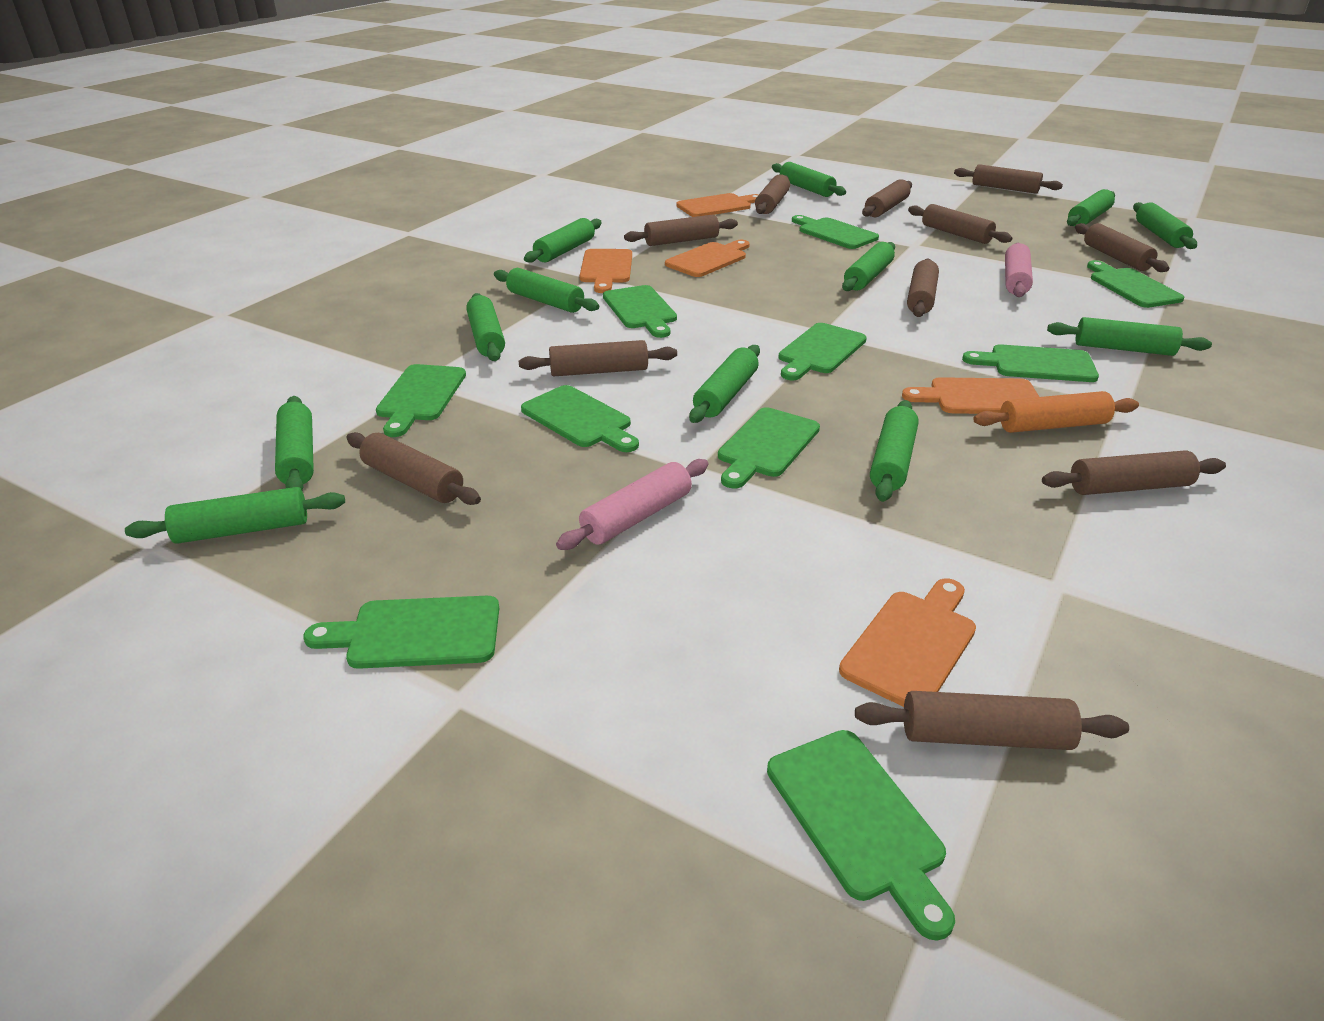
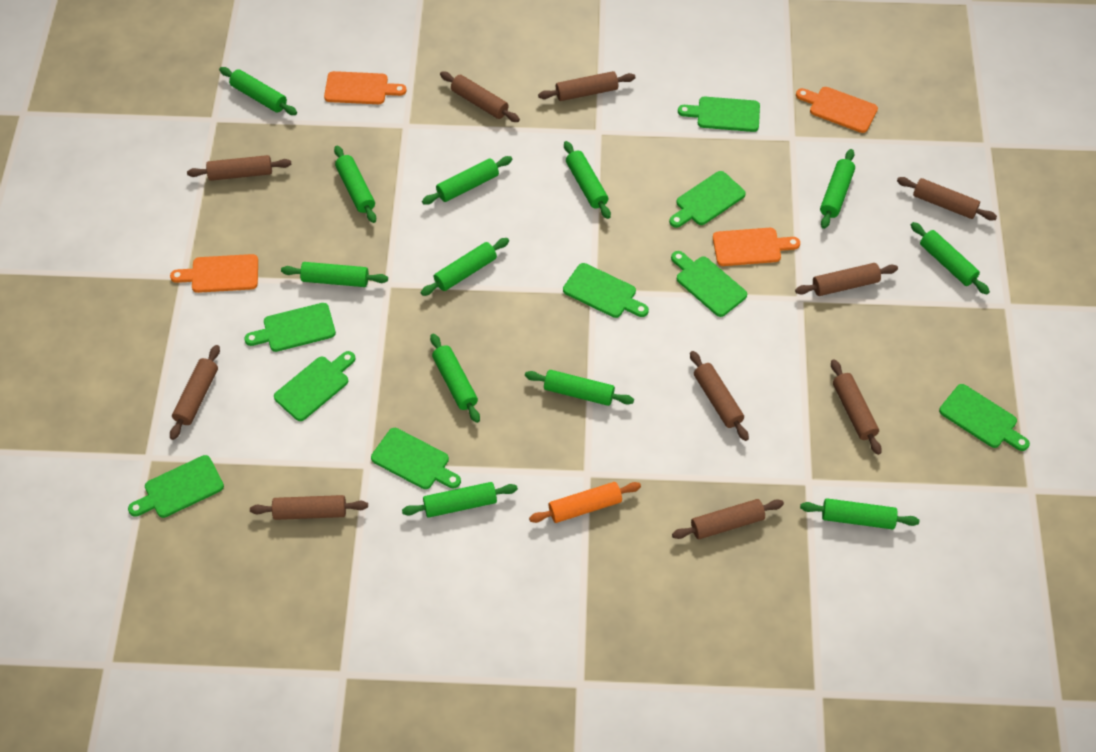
brown rolling pin: [346,432,481,505] [519,340,677,376] [624,215,738,246] [755,174,790,214] [855,691,1129,750] [862,179,912,217] [907,259,939,317] [908,204,1012,244] [954,164,1063,194] [1042,450,1226,495] [1075,223,1169,272] = 11 -> [170,345,220,440] [187,155,291,181] [250,495,368,520] [440,72,520,122] [538,71,635,101] [672,499,784,539] [690,351,749,441] [795,263,898,296] [831,359,882,455] [897,177,997,220] = 10
green cutting board: [303,596,499,669] [376,364,466,437] [521,385,639,452] [603,285,677,338] [718,407,820,488] [767,730,955,941] [778,323,867,380] [792,215,879,249] [962,344,1099,382] [1087,260,1185,308] = 10 -> [128,455,224,518] [244,303,336,352] [274,351,355,421] [371,428,461,489] [563,263,649,318] [669,171,746,228] [671,251,747,317] [678,97,760,132] [939,384,1030,451] = 9
orange cutting board: [580,249,632,293] [665,240,750,277] [676,193,759,217] [839,578,976,707] [902,377,1039,414] = 5 -> [170,254,258,293] [324,71,407,104] [713,228,800,266] [796,87,878,133] = 4
pink rolling pin: [556,459,709,550] [1005,243,1033,297] = 2 -> none = 0

